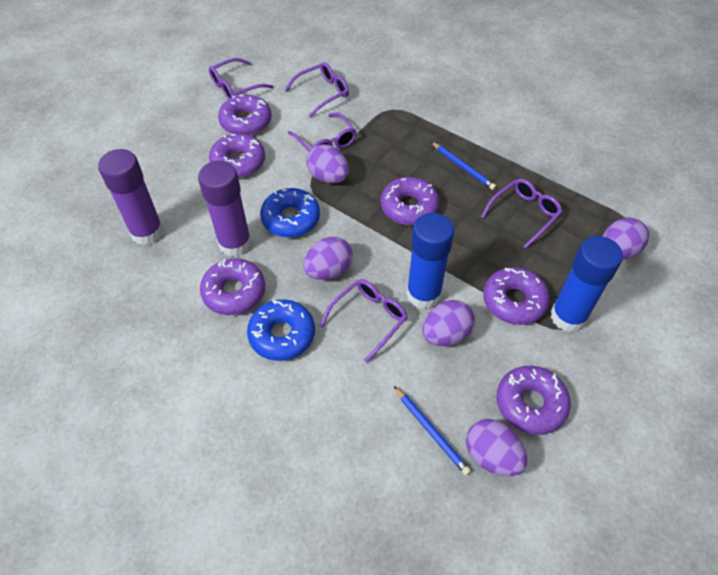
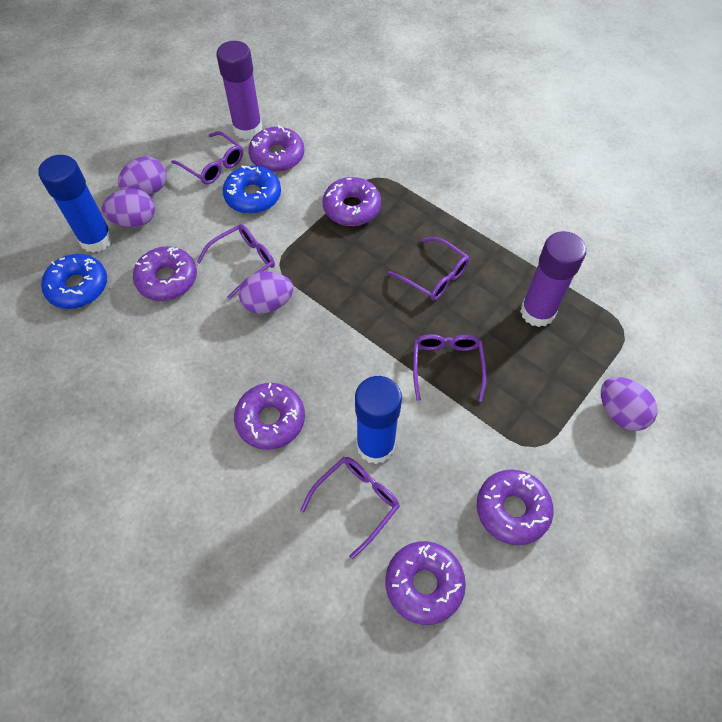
blue pencil: [394,386,471,475] [431,142,496,190] = 2 -> none = 0
purple egg: [303,237,353,280] [307,144,349,184] [422,300,475,346] [466,419,527,476] [603,218,649,259] = 5 -> [102,188,155,228] [118,156,167,195] [239,272,293,314] [601,377,658,431] = 4

